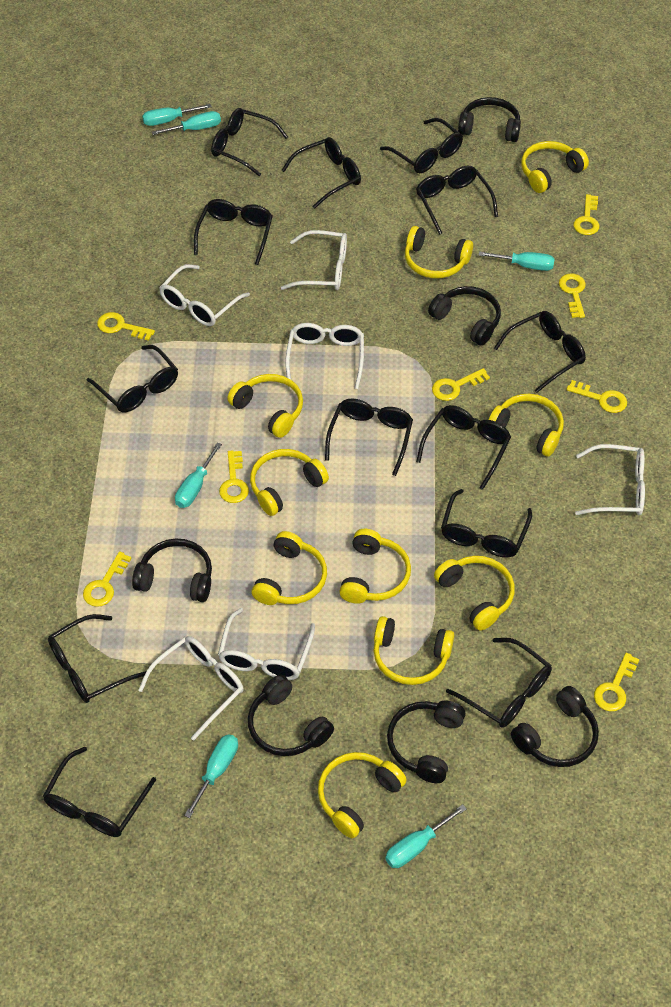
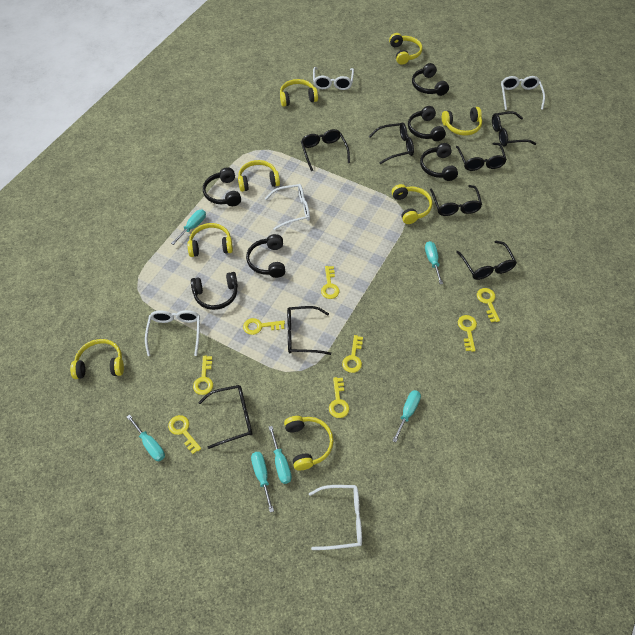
black glasses: [43,747,156,837] [48,614,146,703] [87,345,178,412] [194,199,273,265] [211,108,288,176] [281,137,361,209] [325,398,413,476] [380,118,463,173] [416,166,498,235] [416,405,511,490] [441,489,532,558] [446,638,552,728] [494,311,586,393] = 13 -> [198,385,252,449] [287,306,331,355] [301,129,350,171] [369,122,414,164] [430,185,482,216] [456,143,507,171] [456,241,517,280] [492,111,536,147] = 8
white glasses: [138,636,244,741] [159,264,250,326] [218,608,315,680] [281,230,347,290] [285,323,364,389] [575,444,645,515] = 6 -> [145,310,200,356] [265,184,310,230] [309,485,362,550] [313,67,354,90] [501,76,545,110] = 5
yellow headphones: [227,374,303,438] [250,449,329,516] [252,531,327,605] [318,752,407,838] [339,529,411,604] [374,616,454,685] [405,226,473,278] [434,556,515,631] [488,394,564,457] [521,141,589,193] = 10 -> [70,339,124,379] [187,223,233,257] [238,160,280,192] [280,79,318,107] [284,416,334,470] [389,33,423,65] [392,184,432,224] [442,107,482,136] = 8

